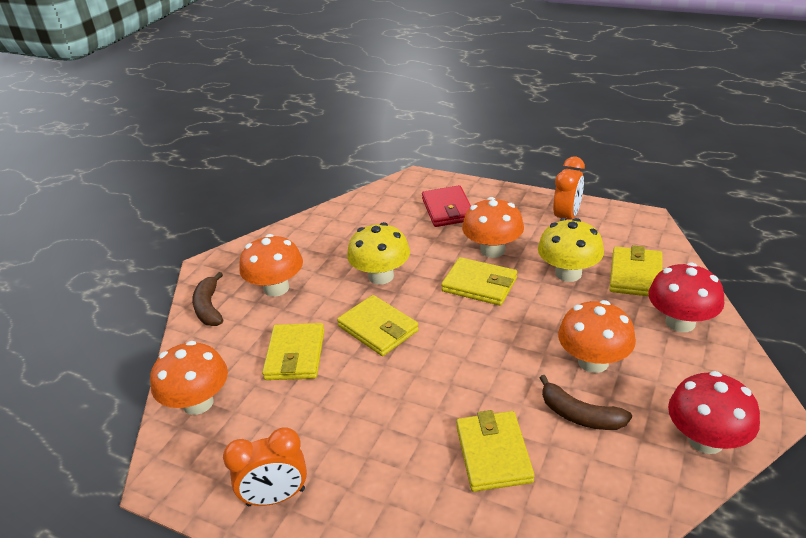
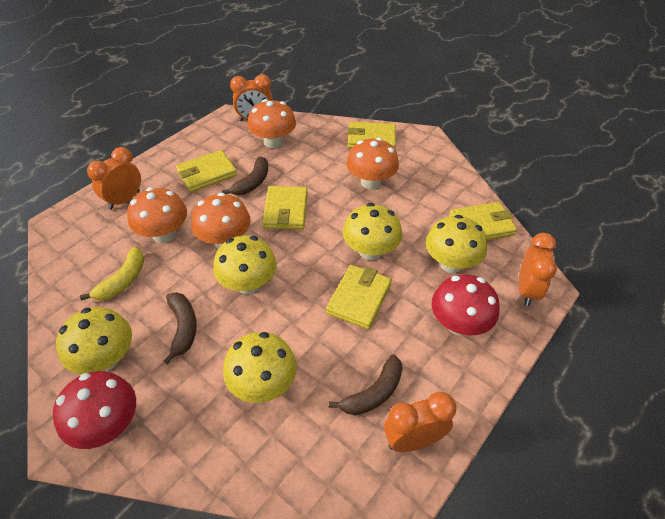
brown banana: [192,272,223,326] [540,375,632,430] = 2 -> [163,292,197,364] [222,156,268,195] [329,354,403,415] = 3
orange clock: [223,427,307,506] [553,157,585,221] = 2 -> [87,147,141,210] [230,74,272,121] [384,392,456,452] [518,233,557,306] = 4
red wallet: [422,185,471,227] = 1 -> none = 0
yellow banana: none = 0 -> [80,247,144,300] = 1
yellow mushroom: [347,222,410,285] [538,218,604,282] = 2 -> [56,307,132,374] [213,235,277,294] [223,332,297,403] [343,203,402,260] [426,215,487,273] = 5

